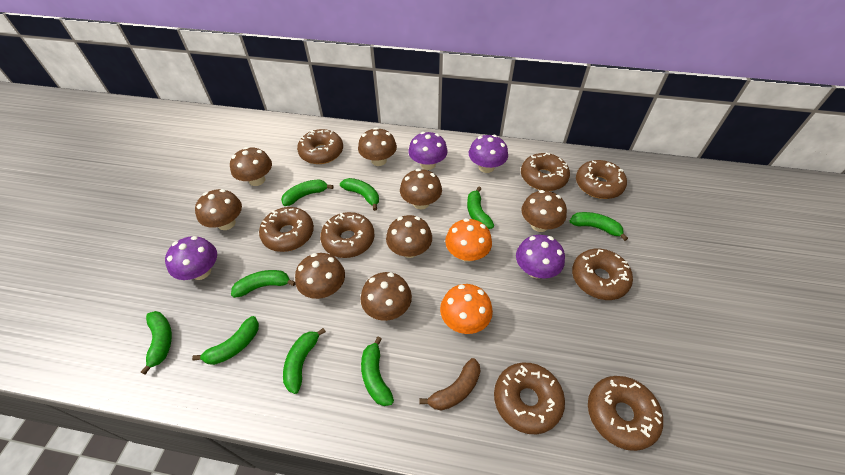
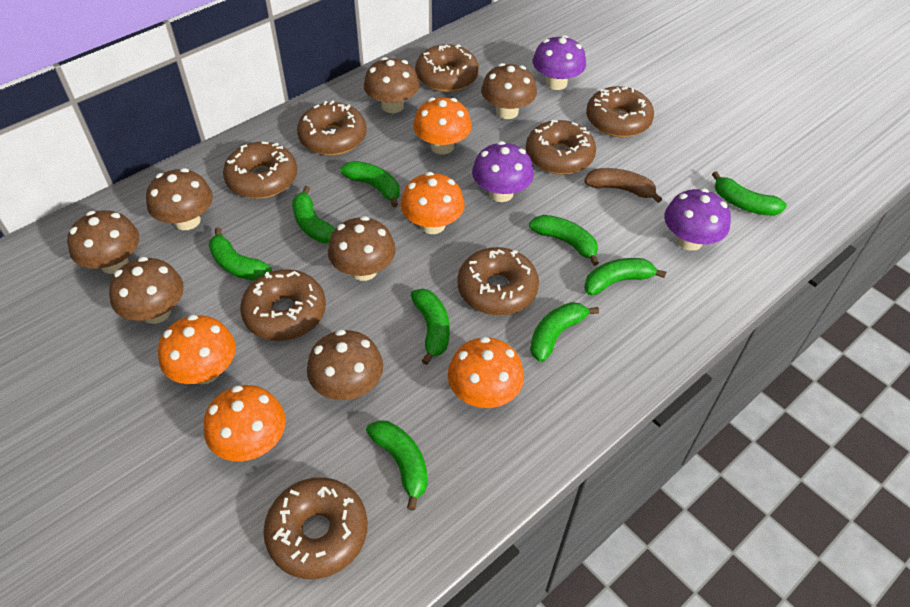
brown mushroom: [195,189,242,230] [230,147,272,186] [295,253,345,299] [358,128,397,166] [360,272,412,321] [386,215,432,258] [400,169,442,209] [522,190,567,232] = 8 -> [67,210,139,274] [109,257,184,324] [146,168,213,230] [307,330,383,400] [328,216,396,281] [364,57,419,113] [481,63,537,119] = 7
orange mushroom: [440,284,493,334] [445,218,492,262] = 2 -> [158,315,236,384] [204,385,286,462] [400,172,465,234] [413,98,472,154] [448,337,524,408] = 5
purple mushroom: [165,236,217,280] [408,132,448,170] [469,135,508,173] [516,235,565,279] = 4 -> [472,141,534,202] [533,35,586,90] [664,188,731,251] = 3

